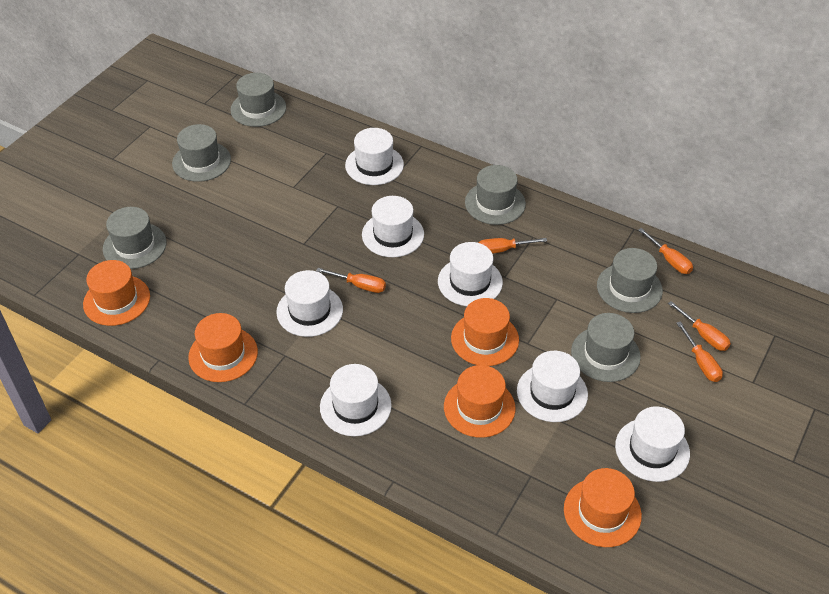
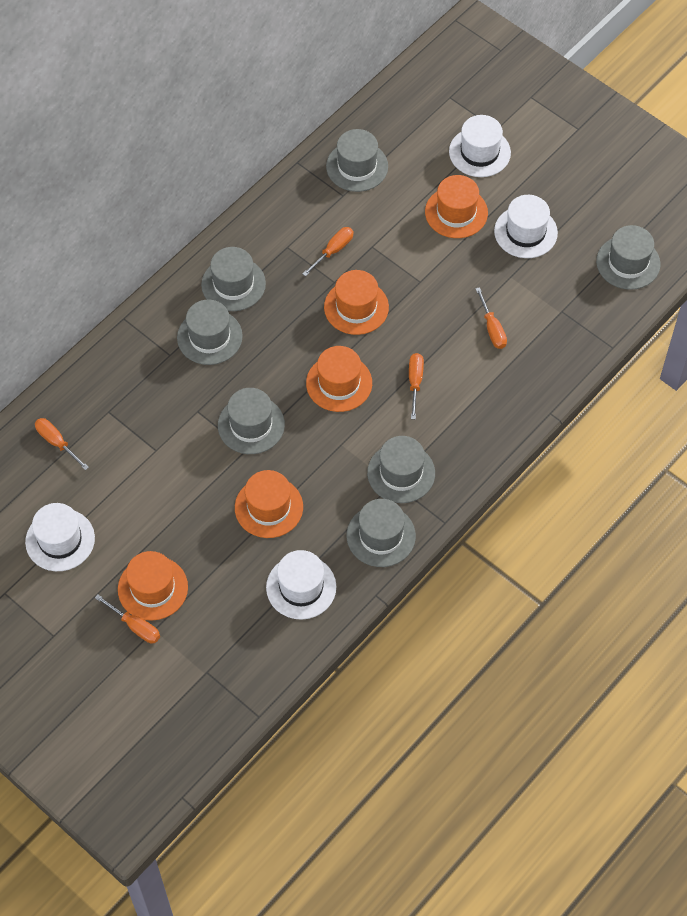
grey hat: [103,207,167,269] [172,124,231,182] [230,73,286,127] [465,165,526,225] [571,313,641,382] [597,248,663,313] = 6 -> [177,299,243,365] [201,247,266,311] [218,388,285,454] [326,129,388,192] [347,499,416,567] [367,436,435,503] [596,225,660,290] = 7
white hat: [276,270,343,337] [320,364,392,436] [345,128,404,185] [362,196,424,257] [438,242,503,306] [517,351,588,422] [615,406,690,482] = 7 -> [25,503,95,571] [266,550,336,620] [449,115,511,177] [494,195,558,258] = 4

